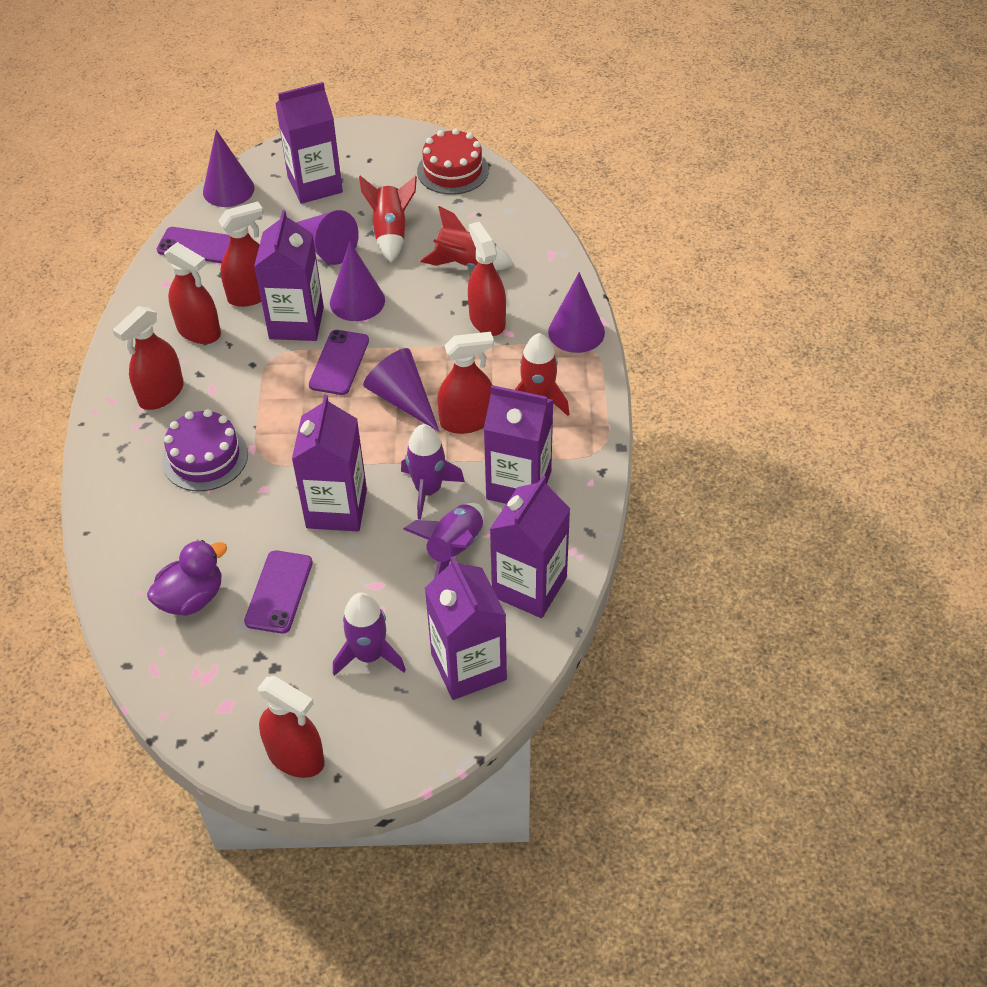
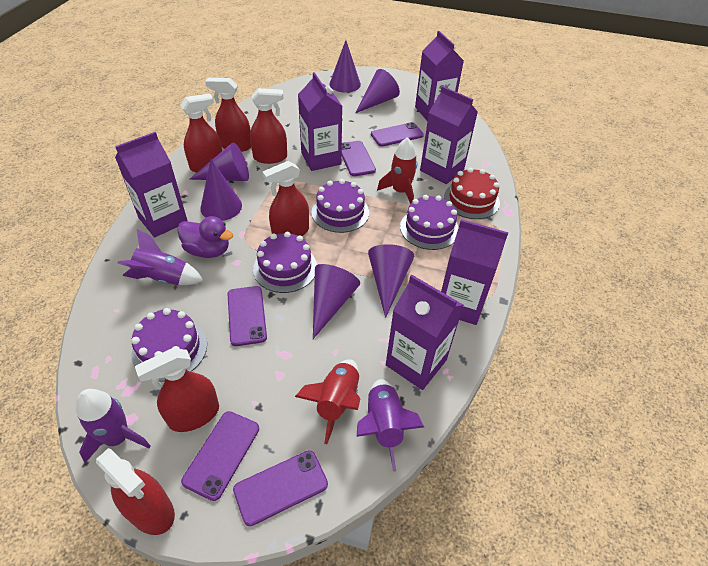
purple cake: [162,409,248,491] = 1 -> [131,308,207,382] [253,232,317,293] [312,179,369,233] [400,195,459,250] = 4
purple cone: [203,130,255,207] [296,210,359,265] [330,242,385,321] [363,348,440,432] [548,272,605,353] = 5 -> [189,143,249,181] [200,159,242,221] [313,264,360,339] [330,40,361,93] [355,69,400,113] [368,244,414,318] = 6
purple phone: [157,227,230,263] [244,550,313,634] [309,330,369,395] = 3 -> [181,411,259,501] [228,286,267,346] [233,450,328,526] [342,141,376,176] [371,122,424,147] = 5
red rocket: [359,176,417,263] [420,206,514,270] [515,333,569,416] = 3 -> [295,359,360,444] [377,137,417,204] = 2

